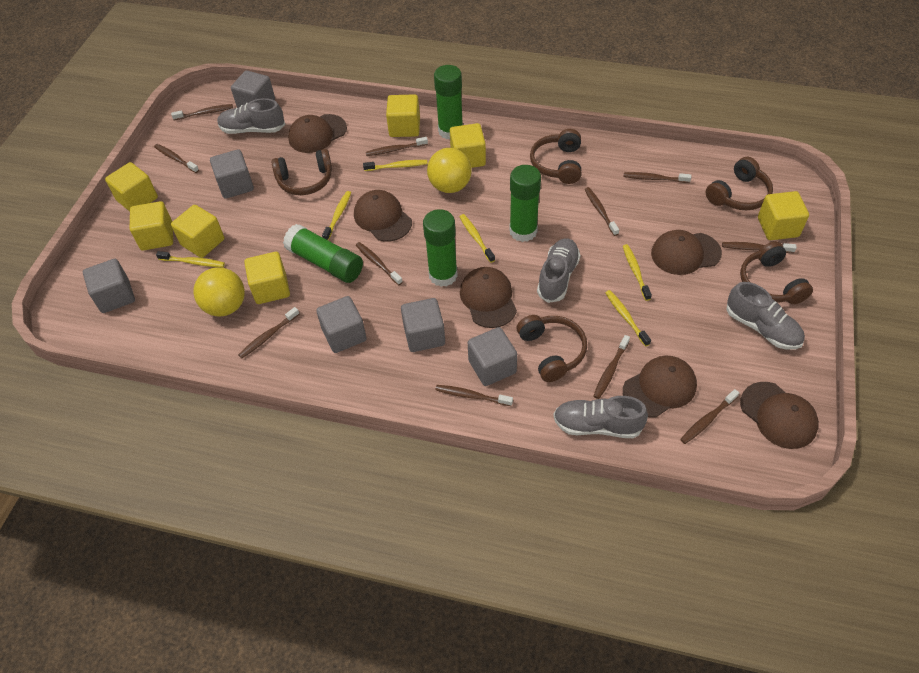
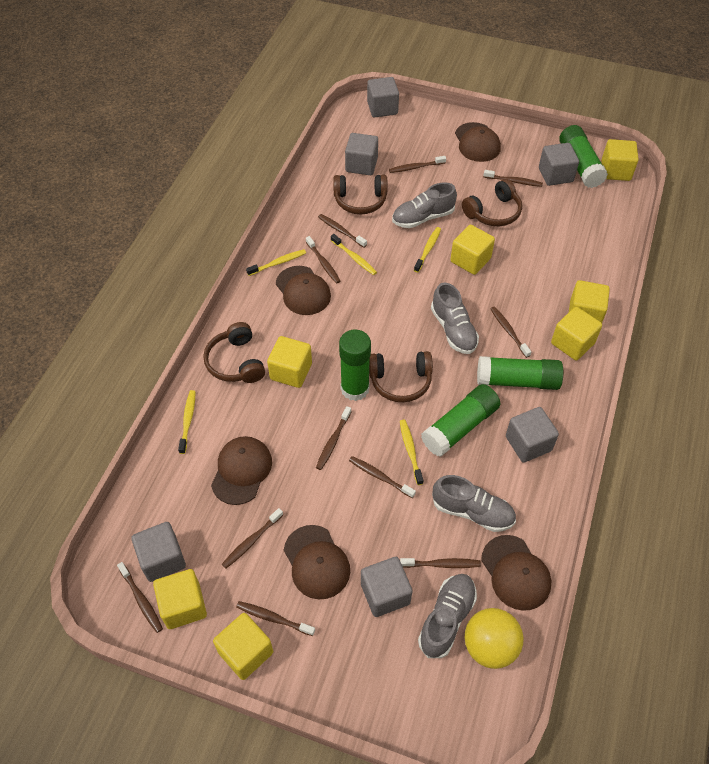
brown cap: [288,114,347,153] [354,190,412,242] [460,267,517,328] [623,356,697,418] [651,230,722,275] [740,382,819,449] = 6 -> [211,436,272,505] [276,266,331,315] [284,525,350,599] [455,122,501,162] [481,535,551,611] = 5
brown headphones: [272,149,332,195] [517,315,587,382] [530,129,581,184] [706,157,773,211] [740,241,813,304] = 5 -> [203,322,265,383] [333,175,387,214] [369,351,433,402] [462,179,522,226] = 4
yellow ball: [193,267,245,317] [427,148,472,193] = 2 -> [465,608,524,669] = 1
yellow toothbrush: [156,251,225,267] [322,191,351,240] [363,160,428,171] [459,214,495,263] [605,290,651,347] [623,244,652,301] = 6 -> [178,390,196,454] [246,249,306,276] [331,234,377,275] [400,420,424,485] [414,227,441,273] = 5

